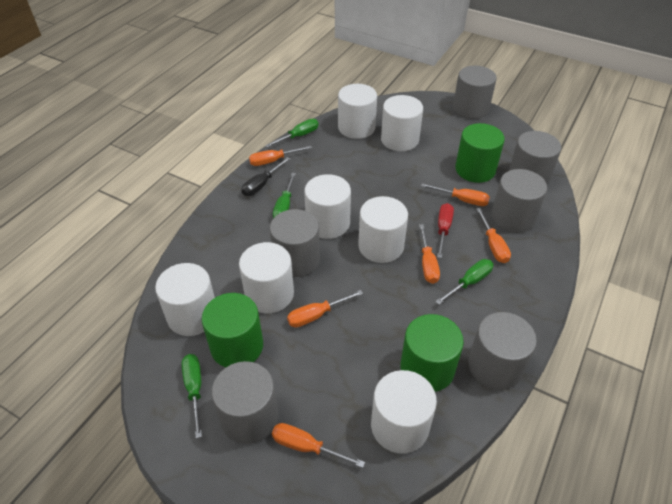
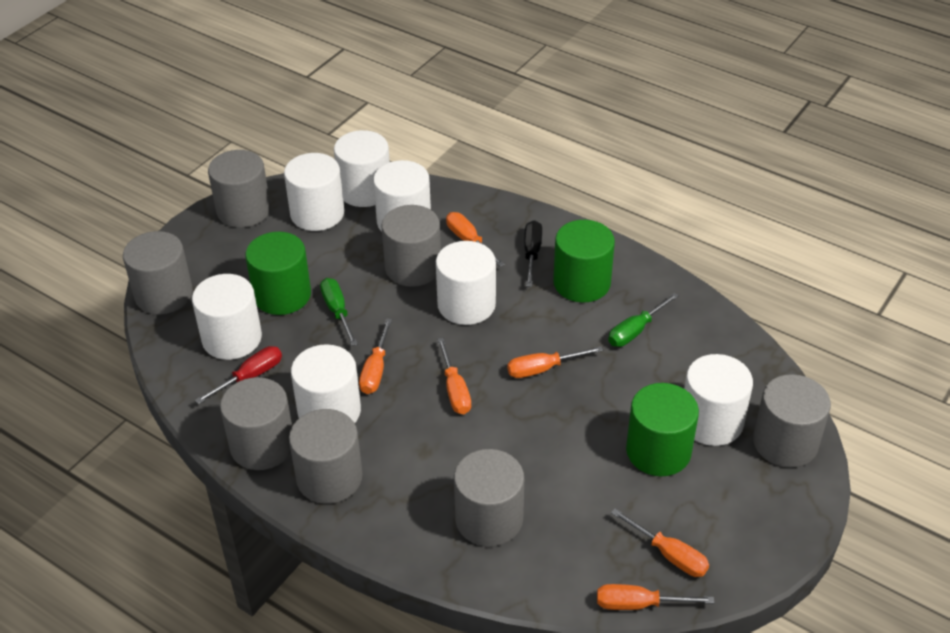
green screwdriver: [182,354,202,439] [265,119,319,147] [273,173,296,219] [435,259,493,305] = 4 -> [320,278,358,346] [608,293,679,347] = 2
grey cylinder: [212,361,278,444] [270,209,320,277] [453,66,497,119] [468,312,537,390] [491,169,547,233] [509,131,561,186] = 6 -> [123,231,193,314] [208,150,271,228] [220,377,292,470] [289,409,362,504] [381,205,441,287] [454,449,524,547] [753,374,831,468] = 7

